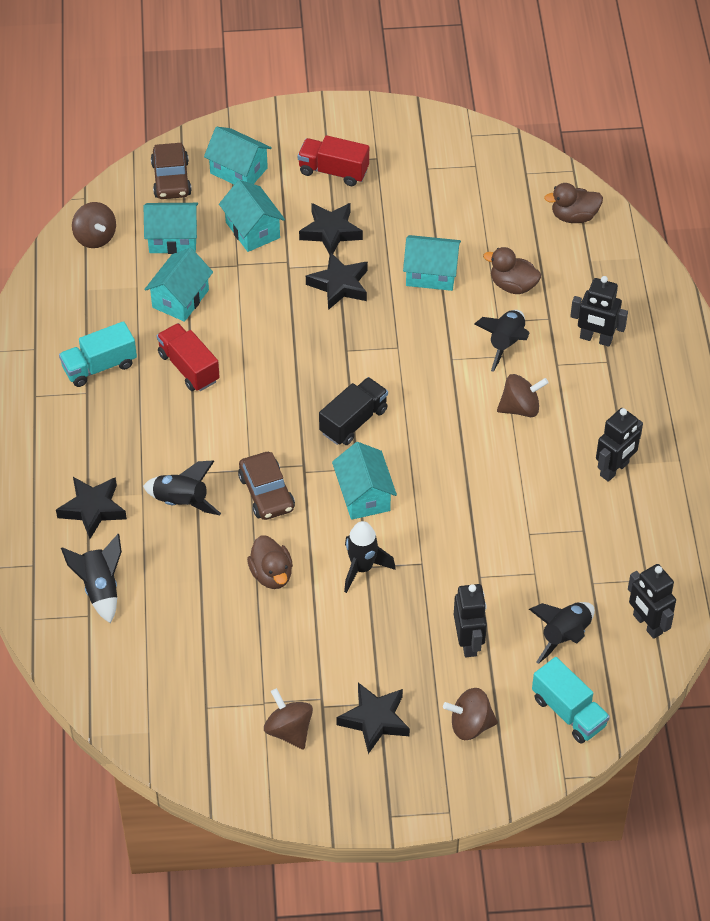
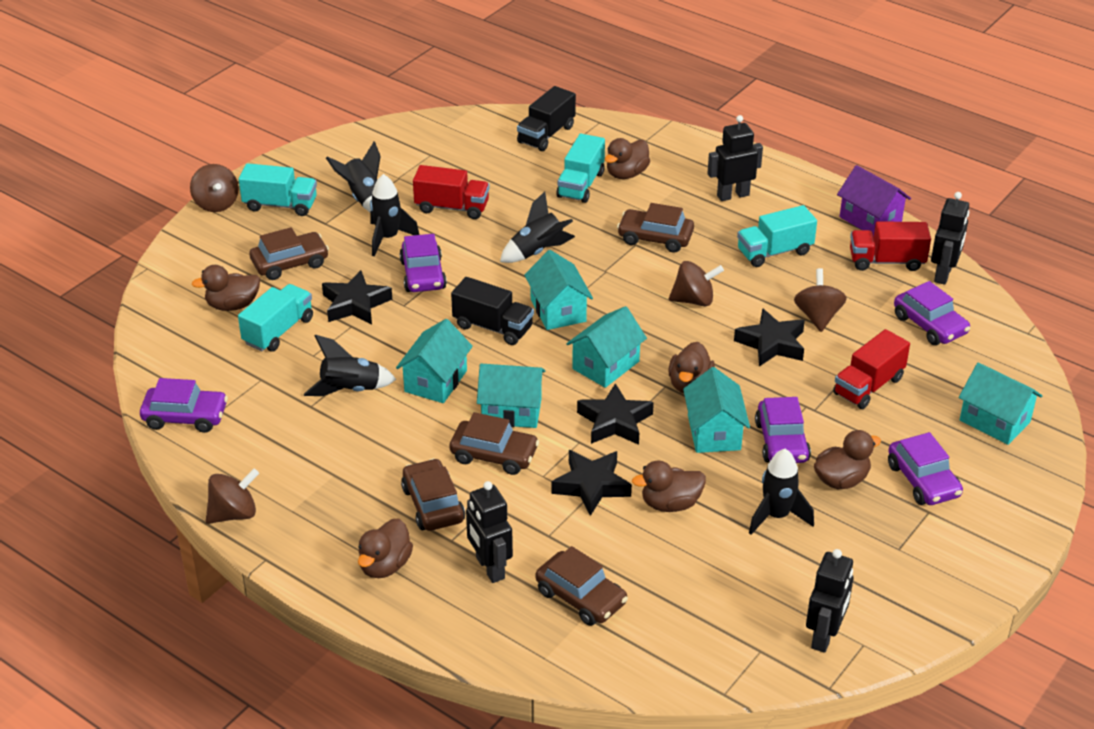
black truck: [319,377,388,445] = 1 -> [451,277,534,345] [517,86,576,151] = 2
brown car: [151,143,192,199] [238,452,295,520] = 2 -> [249,227,329,280] [401,458,465,531] [450,412,539,475] [535,546,628,626] [617,203,694,253] = 5
brown duck: [247,535,293,589] [483,247,541,294] [544,183,603,223] = 3 -> [192,265,260,311] [358,518,413,578] [605,138,650,179] [632,461,706,512] [668,342,715,393] [814,430,881,489] = 6
purple car: none = 0 -> [140,378,228,433] [399,234,447,292] [755,397,811,463] [888,432,963,505] [894,281,970,345] = 5
purple house: none = 0 -> [837,165,911,237] = 1
red truck: [157,323,220,391] [298,135,369,186] = 2 -> [413,165,490,219] [833,329,910,409] [850,221,931,271] = 3
turquoise truck: [59,321,137,387] [532,657,610,744] = 2 -> [238,284,313,352] [239,163,317,216] [556,134,605,203] [737,205,817,267] = 4

